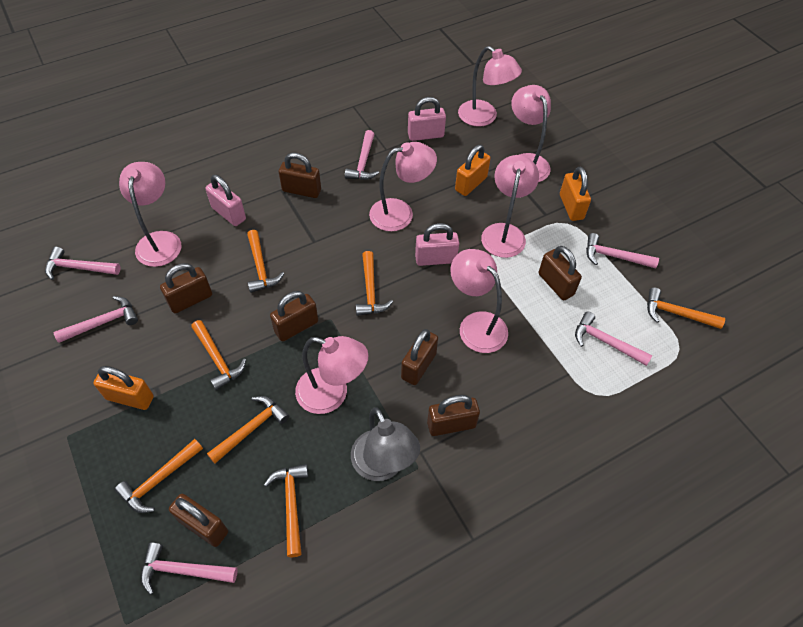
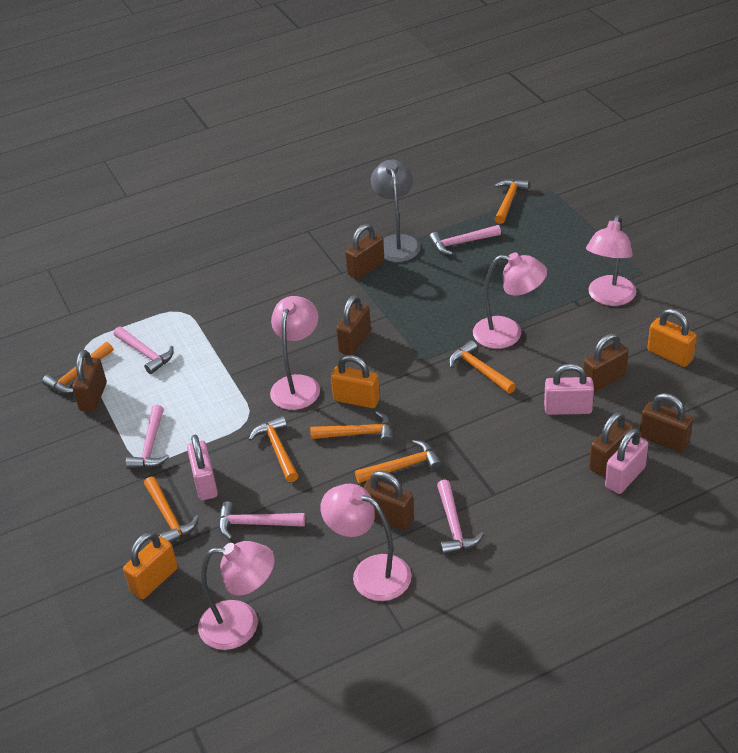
pink hammer: [45,247,121,280] [54,296,138,343] [141,542,238,595] [345,130,379,180] [575,311,652,366] [586,233,659,269] = 6 -> [114,326,174,374] [126,405,169,469] [219,501,305,540] [429,225,501,255] [437,480,484,555] = 5
pink lamp: [119,162,181,267] [295,336,368,414] [369,142,437,232] [450,249,508,353] [458,46,522,127] [481,155,539,258] [511,85,551,182] = 7 -> [198,541,275,650] [270,296,320,410] [320,484,412,601] [473,252,547,349] [586,215,636,306] = 5

